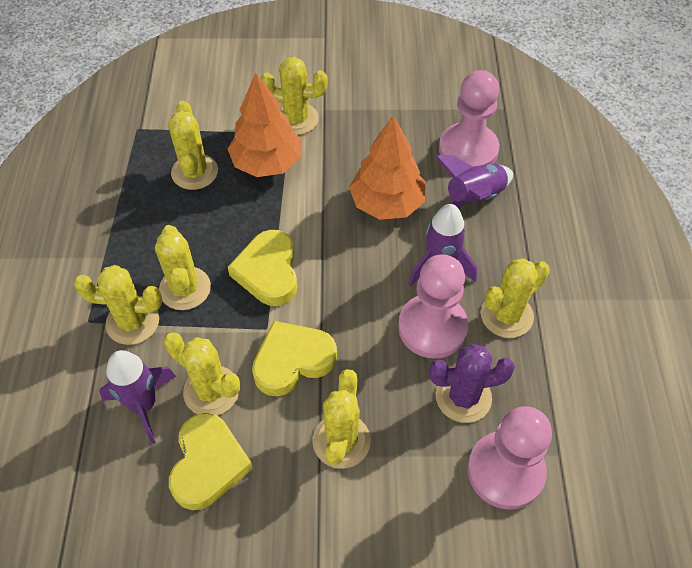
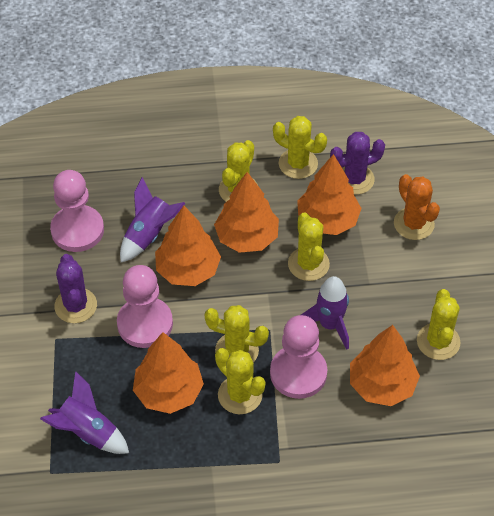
orange cactus: none = 0 -> [394,174,440,240] = 1
orange tree: [228,73,301,177] [349,115,425,220] = 2 -> [133,332,204,414] [155,206,221,286] [214,172,279,253] [297,154,362,235] [350,325,420,406] = 5
purple cactus: [429,343,515,423] = 1 -> [54,254,97,323] [330,132,385,195] = 2
yellow cactus: [74,265,162,345] [155,225,211,310] [164,332,240,415] [168,101,218,190] [261,57,328,135] [312,369,371,469] [481,258,550,338] = 7 -> [204,305,269,362] [215,348,265,414] [219,140,258,202] [273,116,327,179] [288,212,330,281] [417,289,461,360] = 6
yellow heart: [169,413,253,510] [228,230,297,306] [252,321,337,396] = 3 -> none = 0

